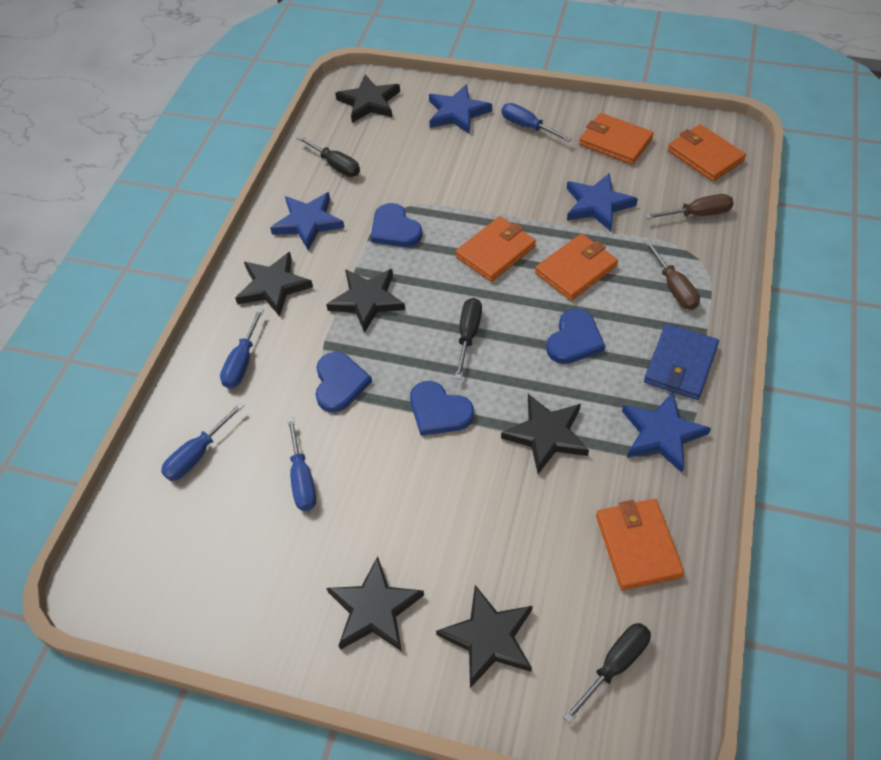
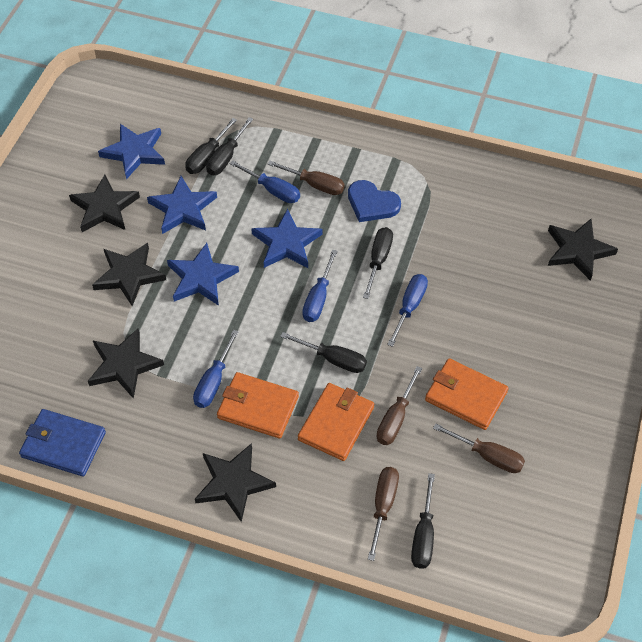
black screwdriver: [297,136,360,177] [455,298,482,379] [563,623,651,723] = 3 -> [185,118,237,174] [206,117,253,175] [280,332,367,373] [363,227,393,299] [411,473,435,569] = 5
black star: [235,252,313,316] [326,269,405,333] [326,556,424,652] [335,75,400,123] [436,585,533,688] [501,394,589,474] = 6 -> [69,175,140,232] [88,328,164,399] [92,243,166,306] [195,443,276,522] [548,219,618,281] = 5
blue heart: [315,352,372,413] [371,203,422,247] [410,381,474,436] [546,309,605,364] = 4 -> [348,180,401,222] = 1
brown screwdriver: [644,240,700,310] [645,194,734,219] = 2 -> [268,161,345,195] [368,467,399,561] [377,366,422,445] [433,423,525,473] = 4
orange wallet: [455,216,536,282] [535,234,618,301] [579,113,654,165] [596,499,684,590] [668,124,746,182] = 5 -> [217,372,299,439] [298,383,374,461] [425,358,508,430] = 3

